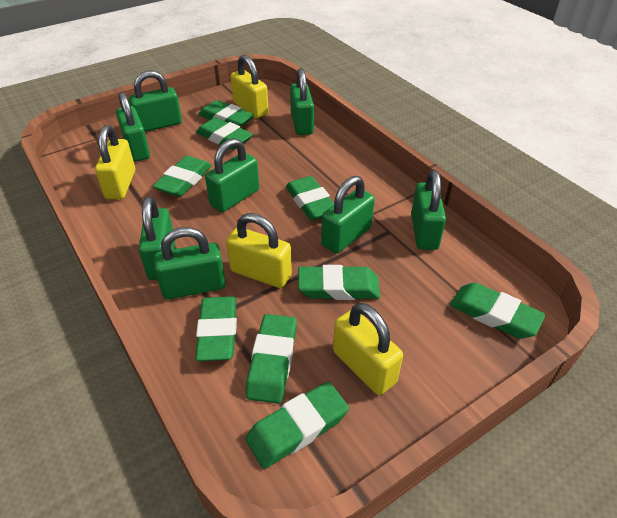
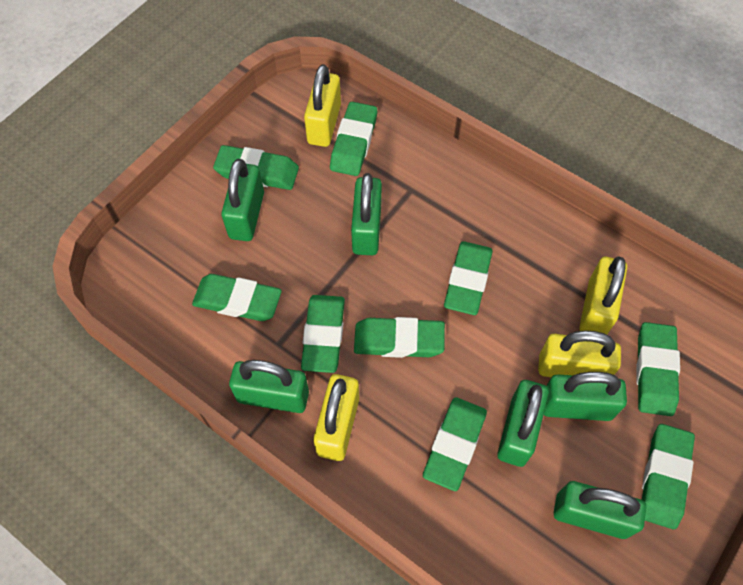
green padlock: [116,92,150,162] [129,71,182,132] [138,196,175,280] [154,227,226,299] [205,138,259,212] [290,68,314,135] [321,176,375,254] [411,170,446,250] = 8 -> [221,159,264,241] [229,360,309,413] [351,173,382,255] [497,380,549,467] [544,372,627,421] [554,481,646,539] = 6

